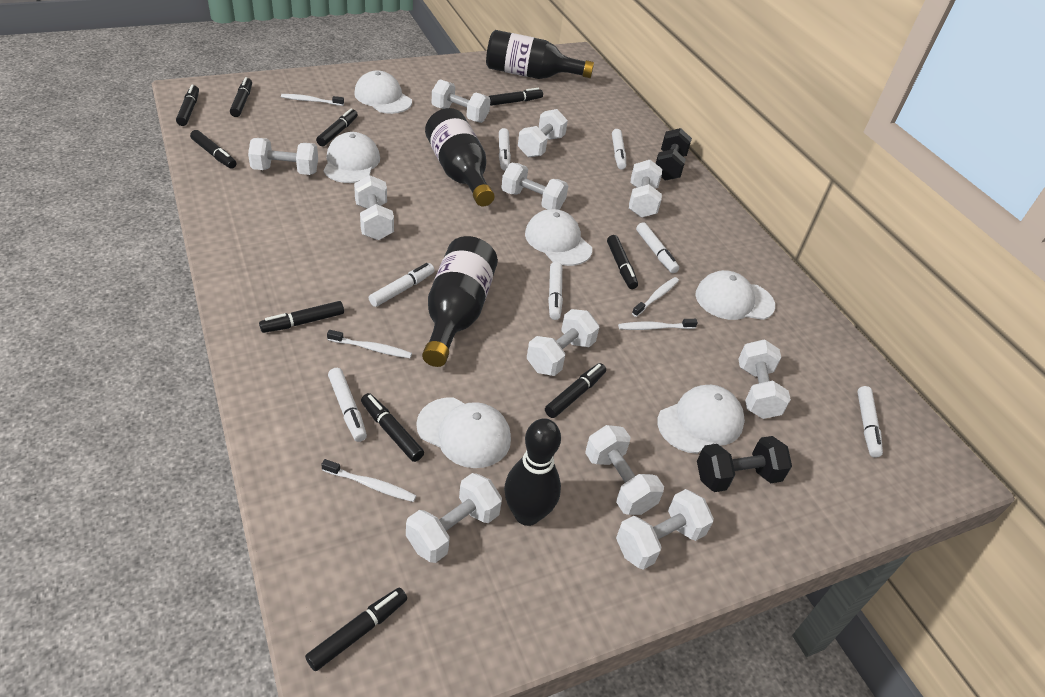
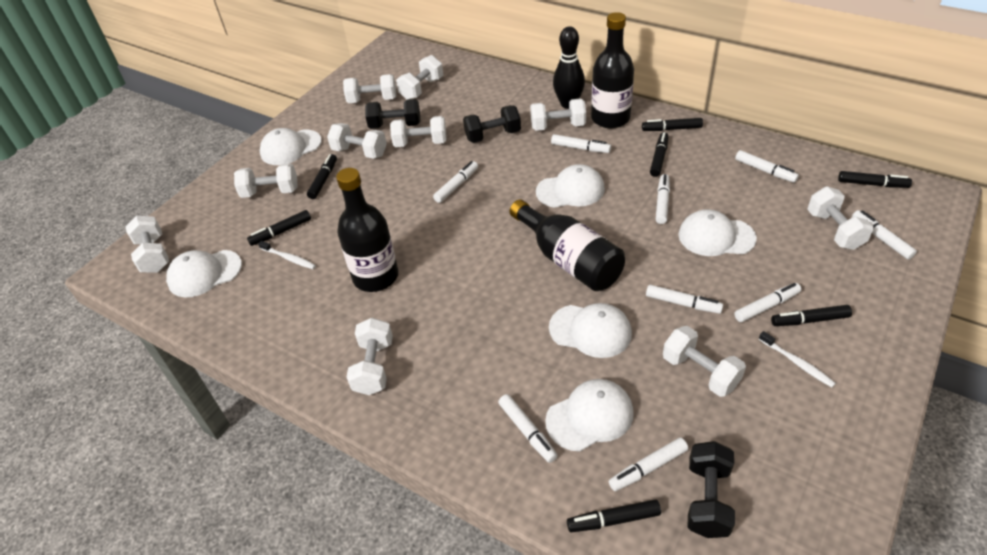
black dumbbell: [656,128,692,181] [697,436,792,492] = 2 -> [365,99,420,129] [463,105,521,143] [688,441,735,538] = 3
black marker: [176,85,199,126] [190,130,237,169] [230,77,252,117] [259,301,344,333] [305,588,407,671] [316,109,358,146] [361,393,424,462] [489,88,543,106] [545,363,606,418] [607,235,638,289] = 10 -> [247,210,311,246] [307,154,337,199] [567,499,661,532] [642,118,703,131] [650,132,669,177] [771,305,852,326] [838,171,912,188] = 7
white dumbbell: [248,138,318,175] [354,175,394,240] [406,473,502,563] [432,79,491,123] [501,163,568,210] [518,109,568,157] [527,309,599,376] [585,425,664,515] [616,489,714,570] [629,160,662,218] [739,340,791,419] = 11 -> [126,216,169,273] [234,163,298,198] [327,123,387,159] [343,74,396,103] [347,318,393,395] [390,116,447,147] [396,55,443,100] [530,99,586,131] [663,326,746,397] [807,186,874,250] = 10
white marker: [328,368,367,442] [369,263,435,307] [499,128,511,170] [548,262,563,320] [612,129,626,170] [636,222,679,273] [857,386,883,458] = 7 -> [433,161,478,203] [498,394,558,463] [551,134,611,153] [609,438,688,491] [646,285,723,314] [656,174,670,224] [734,283,801,322] [735,150,799,183] [852,210,917,260] = 9
white toothbrush: [281,94,344,106] [321,459,417,502] [327,330,412,358] [618,319,698,330] [632,277,679,317] = 5 -> [258,241,316,269] [759,331,836,387] = 2

